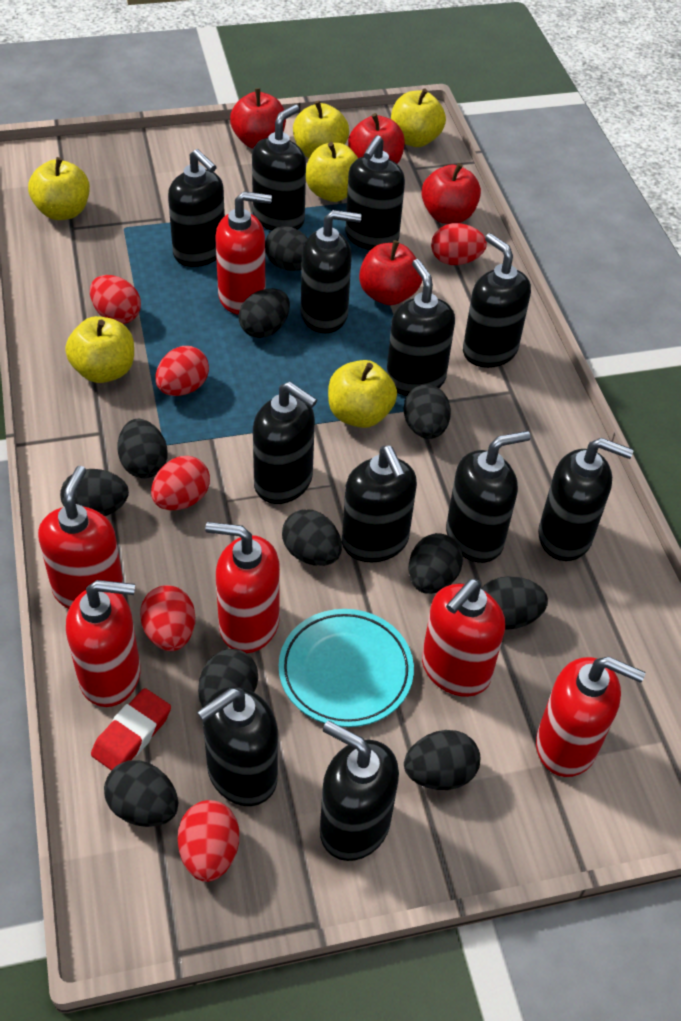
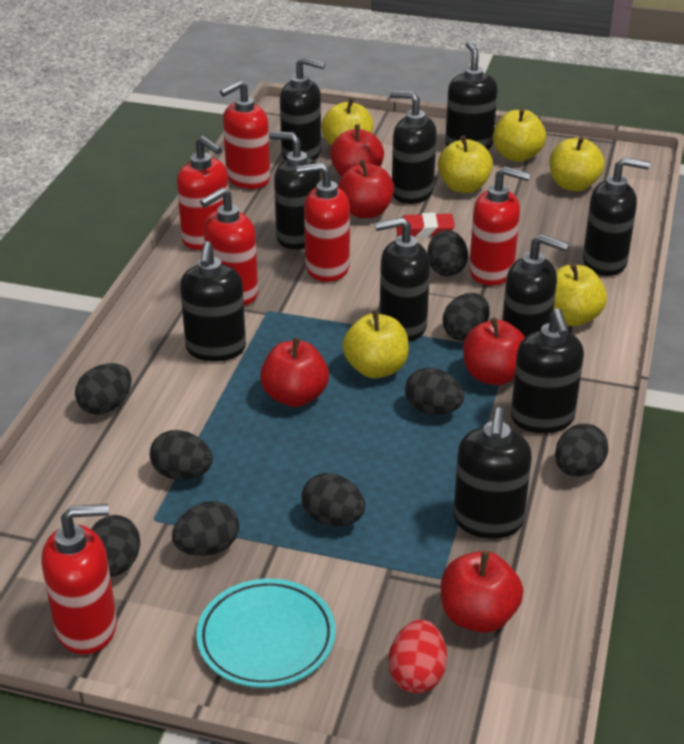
black egg: [60,469,129,516] [104,760,178,827] [118,419,168,478] [198,649,258,708] [239,288,290,338] [265,226,307,271] [282,509,342,566] [403,384,451,439] [404,730,480,790] [409,533,463,594] [482,576,548,630] = 11 -> [75,363,132,415] [91,515,140,577] [150,430,213,480] [172,501,239,556] [301,473,365,526] [405,367,464,415] [427,230,468,276] [443,293,489,341] [555,424,609,477] = 9
black soap dispenser: [168,149,225,267] [197,687,278,806] [252,105,306,231] [253,382,317,504] [301,210,361,333] [320,721,399,861] [342,446,417,562] [345,135,405,250] [386,259,455,396] [446,431,530,563] [463,233,531,368] [538,438,633,561] = 12 -> [180,241,246,362] [269,131,321,249] [280,57,325,160] [375,217,430,341] [390,91,437,204] [445,41,498,150] [453,407,532,539] [502,234,569,337] [511,308,584,433] [583,157,650,276] = 10
red apple: [230,88,286,149] [348,113,405,164] [359,240,423,305] [421,163,481,224] = 4 -> [260,337,329,407] [330,125,384,176] [338,160,394,218] [441,551,523,633] [463,317,525,385] = 5
red egg: [90,275,141,324] [140,585,195,651] [151,456,210,510] [155,346,209,396] [177,800,239,882] [431,223,487,265] = 6 -> [388,620,447,694] = 1

